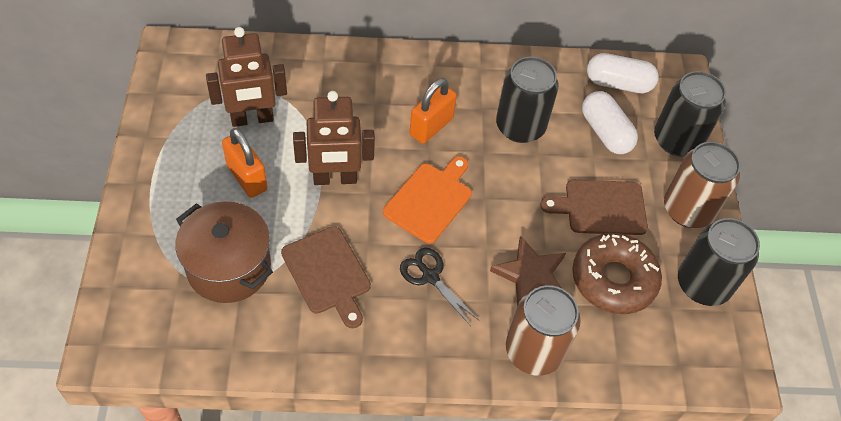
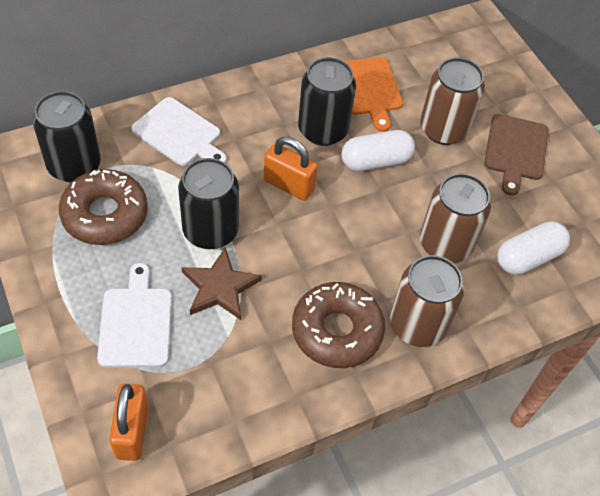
black scissors: [400,248,479,326] = 1 -> none = 0
brown can: [506,285,581,376] [664,142,741,228] = 2 -> [390,255,464,347] [420,57,485,145] [420,173,491,263] = 3
brown cutting board: [281,226,371,328] [540,180,648,235] = 2 -> [484,114,548,196] = 1
brown donut: [572,233,662,314] = 1 -> [59,169,148,245] [292,282,385,368] = 2
brown pot: [175,201,273,303] = 1 -> none = 0
brown robot: [206,27,287,127] [293,91,375,185] = 2 -> none = 0
white cutting board: none = 0 -> [97,263,172,367] [131,97,227,166] = 2

